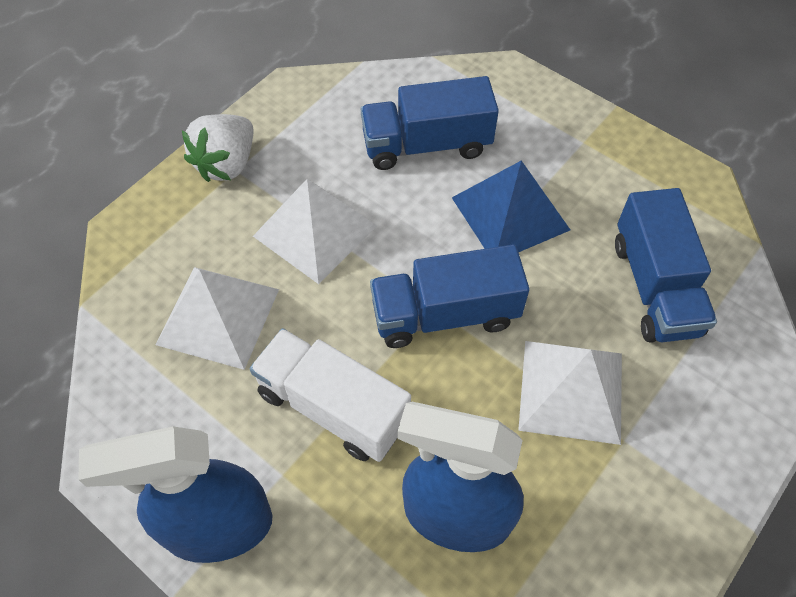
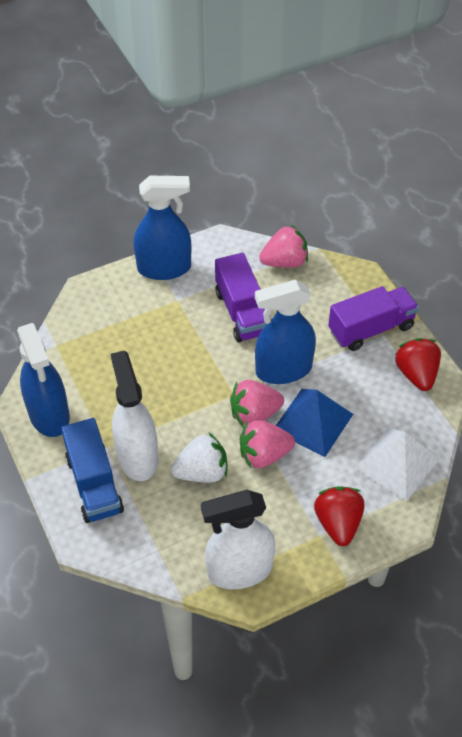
blue spray bottle: [79,426,273,563] [398,402,524,552] = 2 -> [17,323,70,437] [134,176,191,280] [255,280,316,384] = 3
blue truck: [361,76,499,170] [370,245,529,348] [615,188,717,343] = 3 -> [61,418,124,523] = 1
pink strawberry: none = 0 -> [230,380,284,426] [240,420,295,468] [259,225,308,268] = 3
purple truck: none = 0 -> [215,253,267,342] [328,286,419,351] = 2
red strawberry: none = 0 -> [314,486,365,546] [395,338,441,391] = 2
white pyramid: [155,267,279,370] [253,179,377,284] [518,341,622,445] = 3 -> [355,428,439,502] = 1
white spray bottle: none = 0 -> [111,351,158,481] [201,490,275,589] = 2
white truck: [250,328,411,462] = 1 -> none = 0

